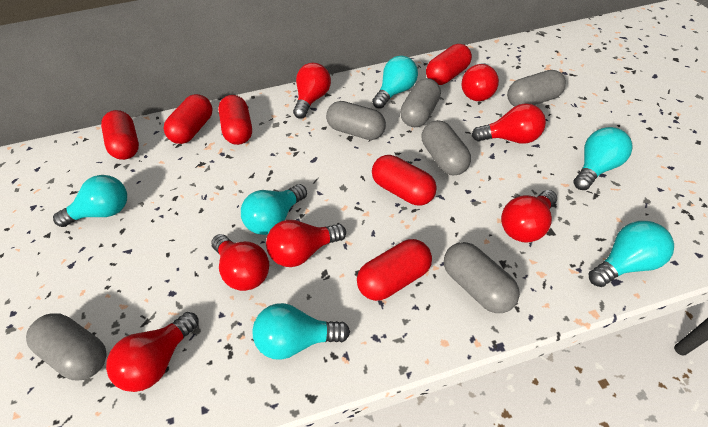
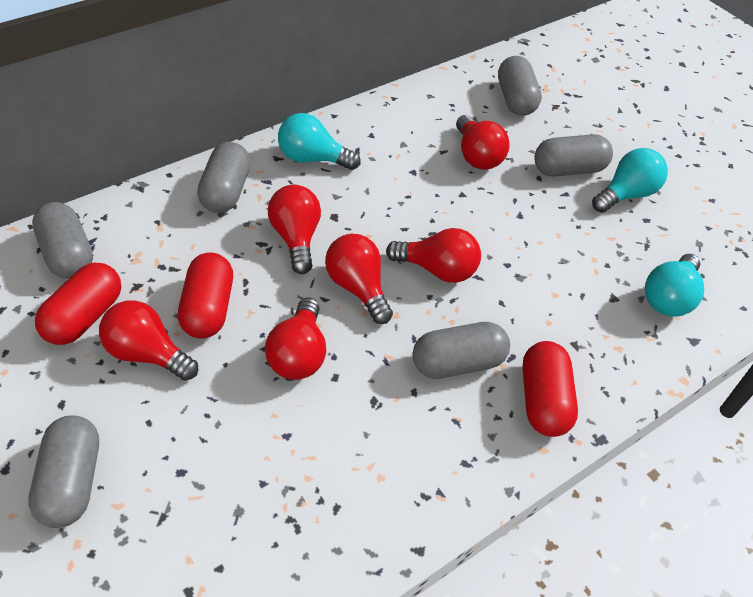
red capsule: [101,110,139,160] [164,94,212,144] [218,95,252,145] [357,239,432,301] [372,155,437,205] [426,44,472,85] = 6 -> [35,263,122,345] [178,253,233,339] [522,341,578,437] = 3
red light bulb: [106,312,199,392] [211,234,269,291] [266,220,346,267] [293,63,331,119] [462,63,499,101] [472,103,546,144] [501,190,557,243] = 7 -> [99,300,198,381] [265,298,326,380] [268,185,321,274] [325,234,393,324] [386,228,481,283] [456,115,510,170] = 6
turquoise light bulb: [53,175,127,227] [241,184,307,235] [252,303,350,360] [372,56,418,109] [573,127,633,190] [589,221,674,287] = 6 -> [278,113,361,170] [592,148,668,213] [645,254,704,317] = 3

